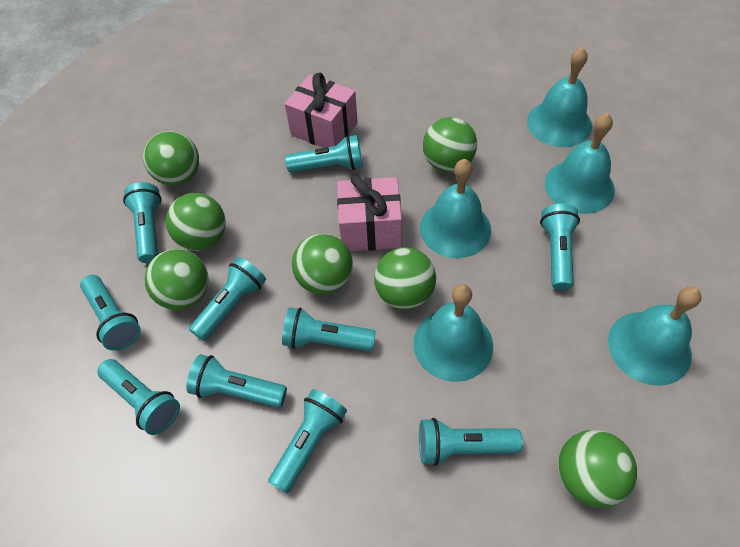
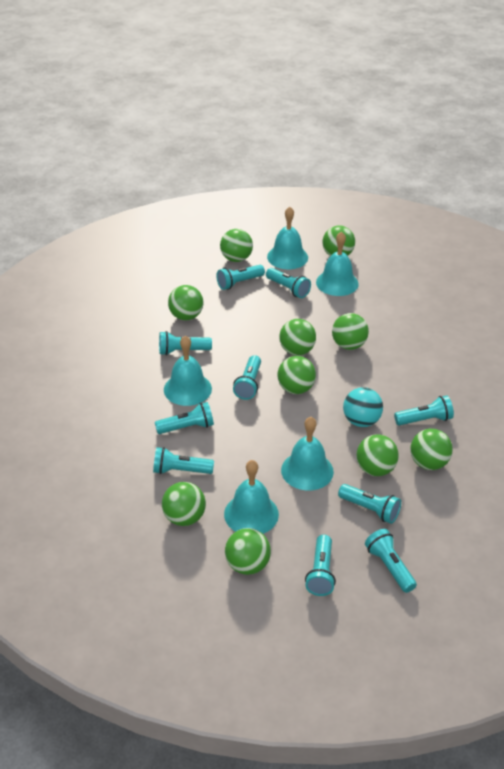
green ball: [143,131,199,186] [145,249,209,310] [166,193,226,251] [292,234,353,295] [374,247,436,309] [423,117,477,172] [558,430,637,508] = 7 -> [162,482,206,526] [168,285,203,320] [220,229,253,262] [225,528,271,575] [277,356,316,394] [279,319,316,356] [323,226,355,256] [332,313,369,350] [357,434,399,476] [410,429,453,470] = 10
pink gift: [285,73,358,148] [337,175,402,251] = 2 -> none = 0
turquoise ball: none = 0 -> [343,387,383,427] = 1

